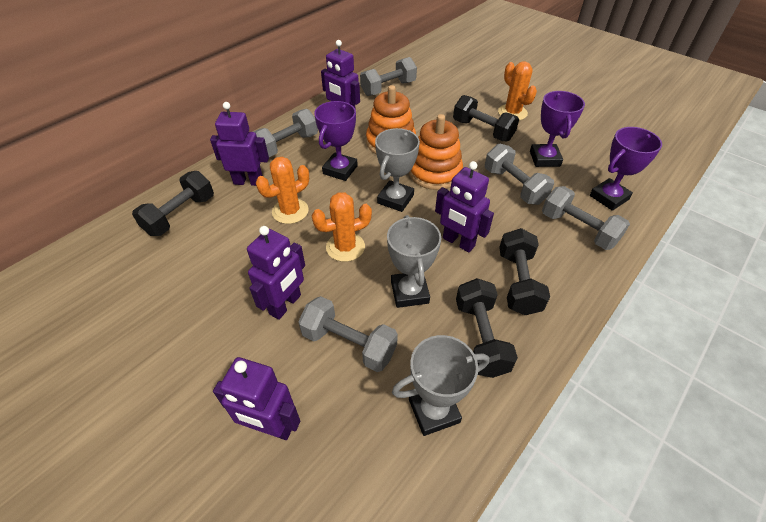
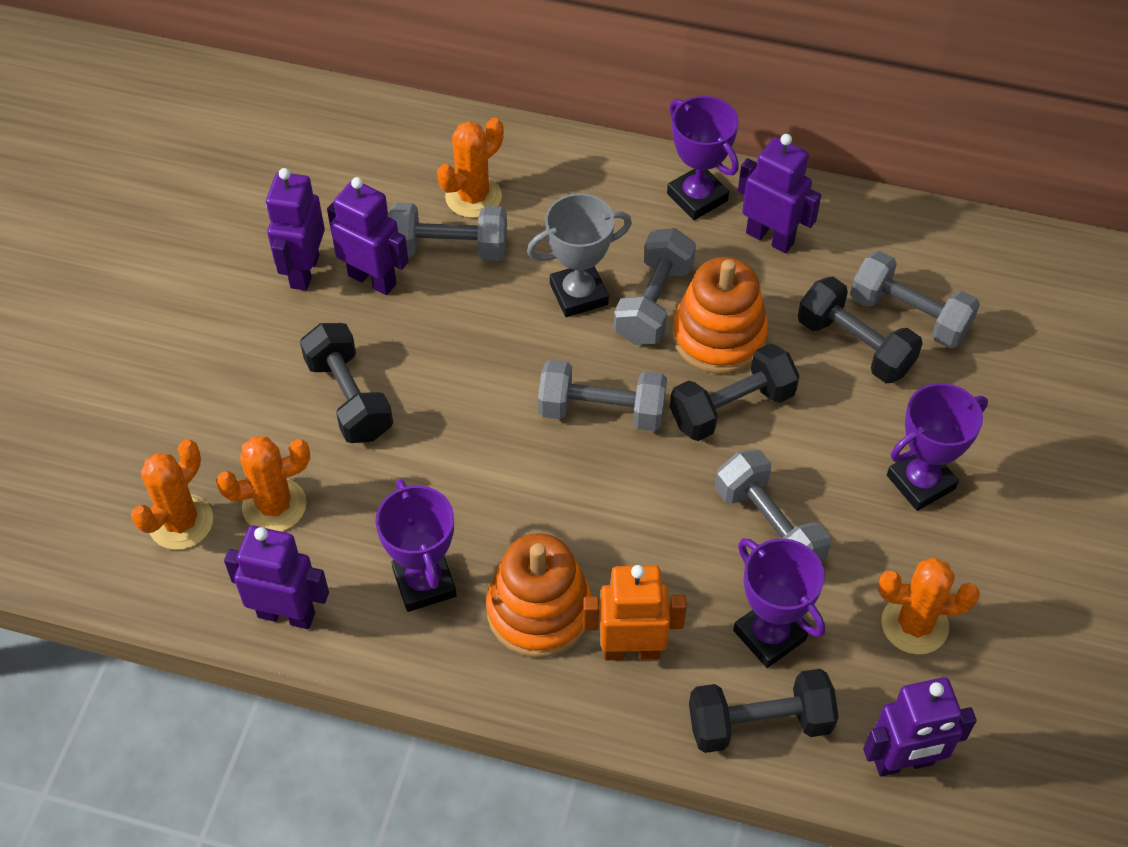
grey trophy: [375,128,420,212] [387,215,441,308] [392,335,489,436] = 3 -> [527,193,632,317] = 1
orange cactus: [256,157,309,224] [312,192,372,262] [498,61,537,120] = 3 -> [131,440,213,550] [216,436,310,531] [437,117,504,218] [878,557,980,654] = 4
orange robot: none = 0 -> [583,565,687,660] = 1
purple trophy: [314,101,358,181] [530,91,585,167] [590,127,662,211] = 3 -> [376,479,457,612] [667,96,739,220] [733,538,825,668] [887,383,988,511] = 4

